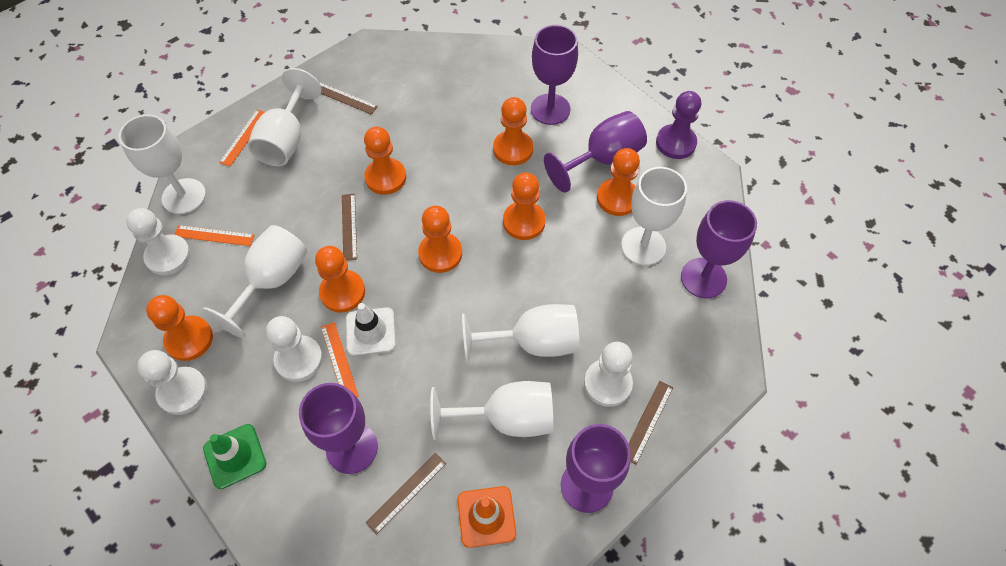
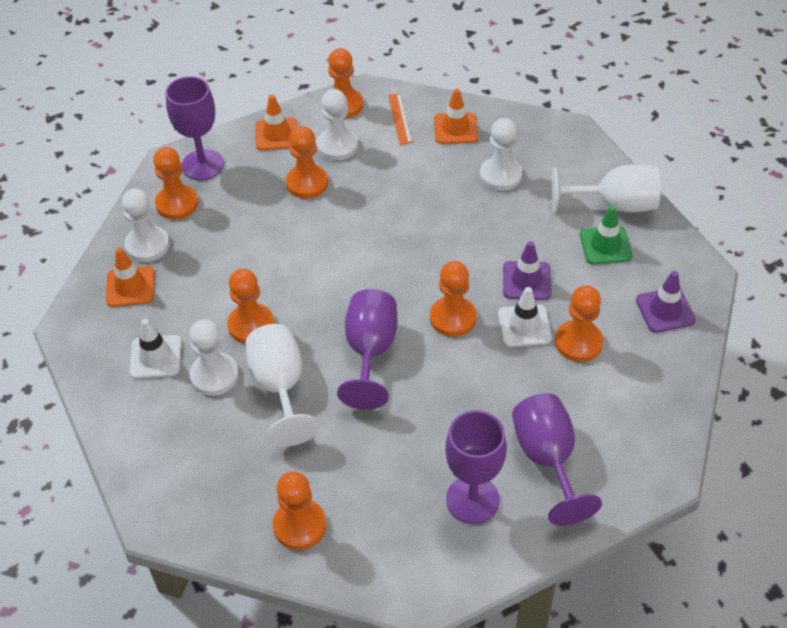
brown ruler: [319,82,378,114] [342,194,357,261] [366,453,446,534] [628,381,673,464] = 4 -> none = 0
orange ruler: [174,225,255,246] [219,109,265,166] [321,322,359,397] = 3 -> [388,93,412,145] = 1
orange traffic cone: [457,486,516,548] = 1 -> [106,248,154,307] [255,95,298,151] [434,89,478,144] = 3
purple goblet: [299,383,378,474] [531,25,578,125] [544,111,647,193] [561,424,631,513] [681,200,757,298] = 5 -> [166,76,224,180] [337,289,398,410] [445,410,507,524] [512,393,602,526] = 4
purple pawn: [656,91,701,159] = 1 -> none = 0
purple traffic cone: none = 0 -> [503,241,551,300] [636,271,696,333] = 2
white goblet: [119,115,206,214] [202,225,307,338] [248,68,322,166] [430,381,553,440] [462,304,579,363] [621,167,687,266] = 6 -> [245,324,319,447] [551,164,661,213] = 2
white traffic cone: [346,303,396,356] = 1 -> [129,319,181,379] [498,287,552,347] = 2

